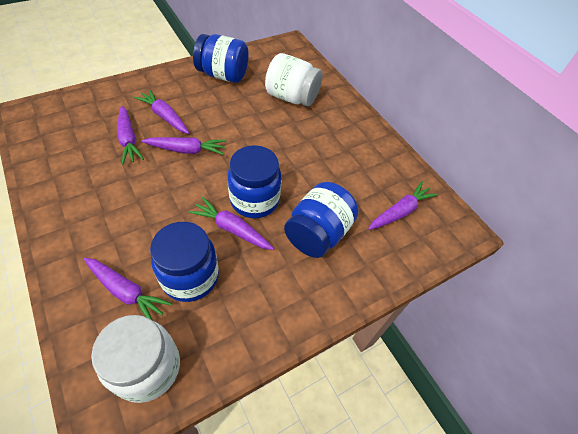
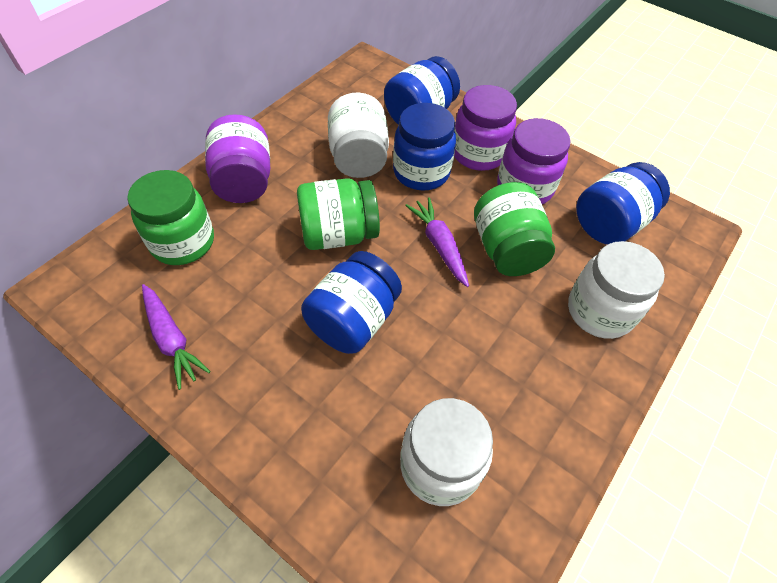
green jar: none = 0 -> [127,170,214,265] [297,178,380,250] [474,182,555,276] = 3
purple carrot: [84,258,172,321] [117,106,144,164] [134,89,189,134] [141,137,226,155] [189,197,274,250] [368,181,438,230] = 6 -> [142,284,211,390] [405,197,469,287] = 2
purple jar: none = 0 -> [205,114,270,203] [454,85,517,171] [497,118,571,204] = 3
white jar: [91,315,180,403] [265,53,323,106] = 2 -> [328,93,389,178] [400,398,493,506] [568,241,665,339] = 3

